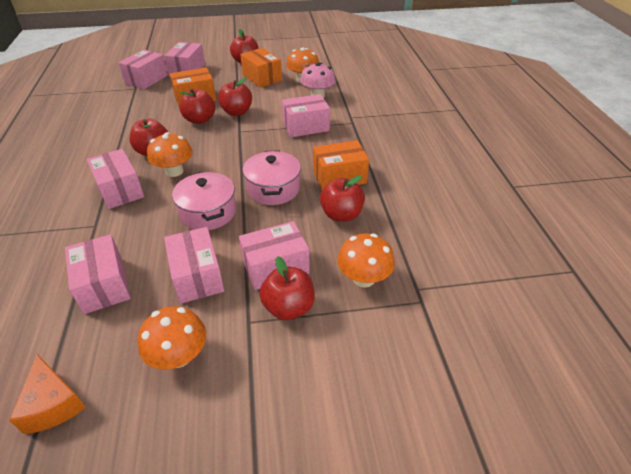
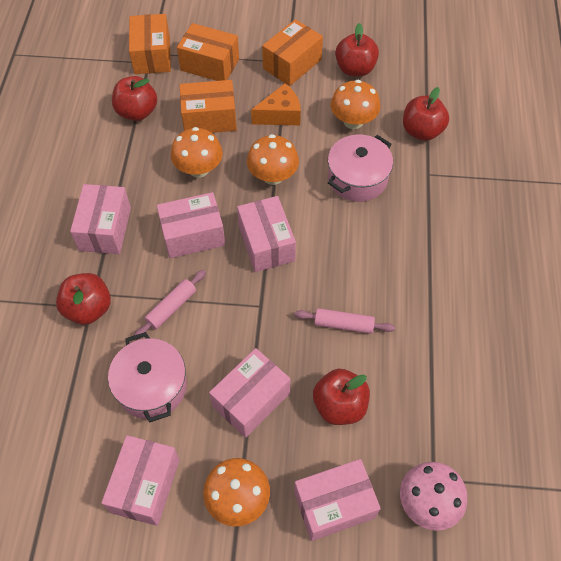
orange box: [170,67,216,106] [240,48,282,88] [313,140,369,190] = 3 -> [129,14,171,74] [177,23,239,81] [180,80,237,133] [262,19,323,86] = 4
pink box: [65,234,131,314] [87,149,144,209] [119,50,168,89] [164,42,205,77] [164,227,224,304] [239,221,310,290] [282,94,330,137] = 7 -> [70,184,131,254] [101,435,180,526] [157,192,225,258] [209,348,290,438] [237,196,296,272] [294,459,381,541] = 6
pink rolling pin: none = 0 -> [134,270,206,340] [295,308,395,334] = 2
red apple: [129,119,168,156] [179,89,215,124] [218,77,252,116] [230,29,259,64] [259,256,315,320] [320,175,365,222] = 6 -> [56,273,111,325] [112,76,157,121] [313,369,370,425] [335,23,379,77] [403,87,449,141] = 5

